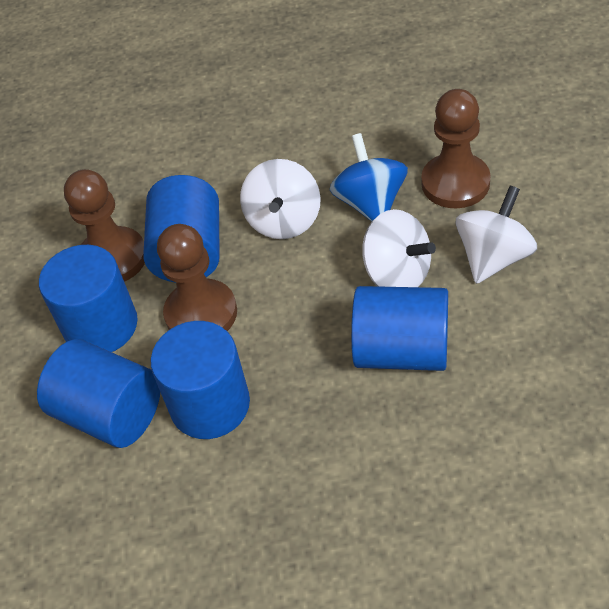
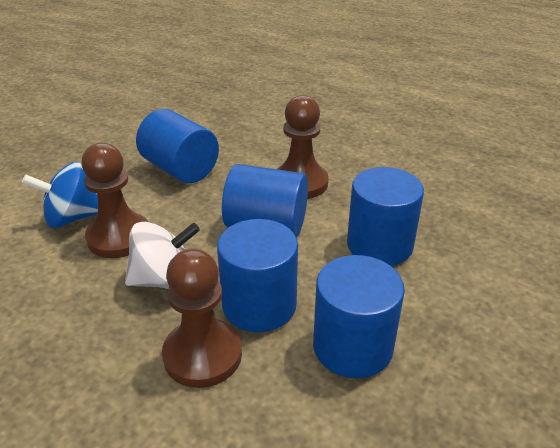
white spinning top: [240,159,321,239] [362,209,436,287] [456,185,537,284] = 3 -> [125,222,200,289] = 1

